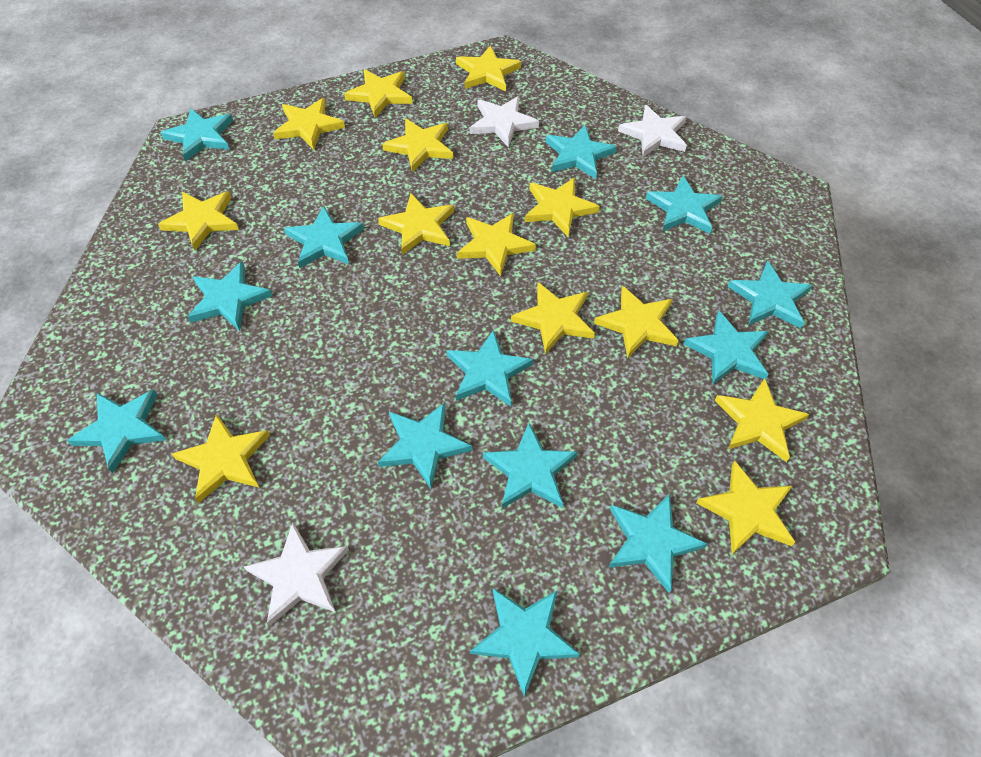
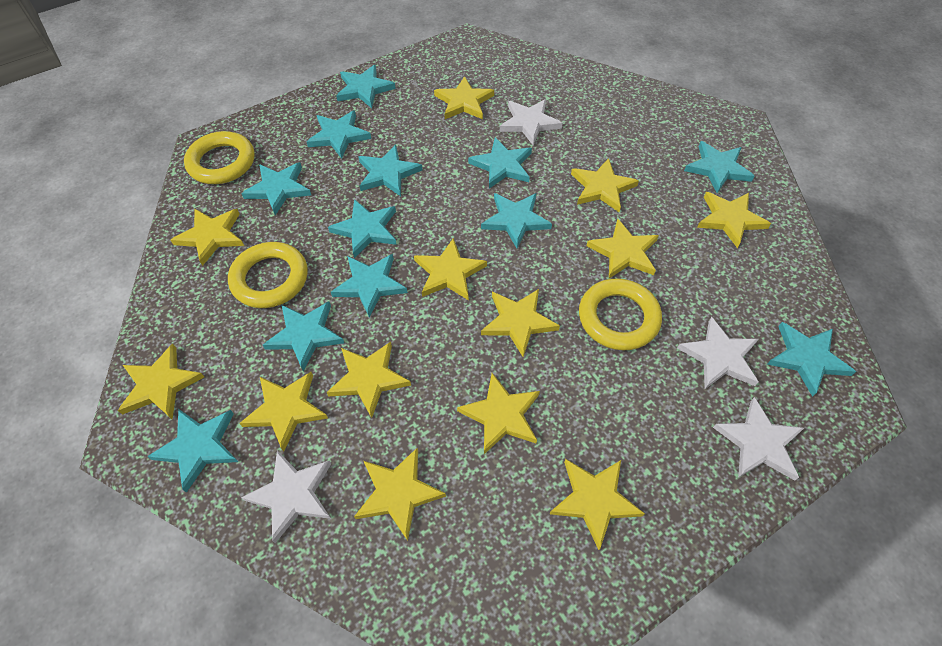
turquoise star: [67,390,166,473] [160,109,233,162] [188,261,273,331] [284,206,364,268] [378,403,472,489] [446,329,534,406] [470,588,580,697] [483,423,578,508] [546,125,617,179] [608,494,707,593] [645,176,723,234] [683,311,769,384] [728,261,813,328] = 13 -> [147,409,238,493] [241,162,311,215] [263,301,344,371] [307,110,371,159] [328,199,397,258] [331,254,408,317] [336,65,396,108] [358,144,422,196] [468,137,532,189] [481,193,552,248] [684,141,755,193] [767,322,856,397] = 12
white star: [244,523,349,626] [470,96,539,148] [618,105,687,157] = 3 -> [241,450,331,543] [500,99,563,145] [677,317,759,389] [713,397,804,481] = 4
yellow ring: none = 0 -> [184,131,255,184] [228,242,308,308] [579,278,662,350] = 3

